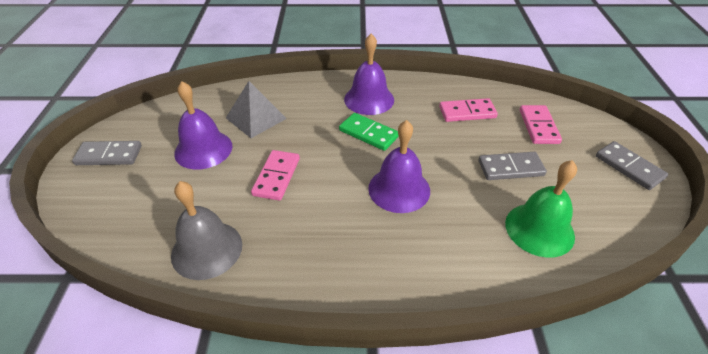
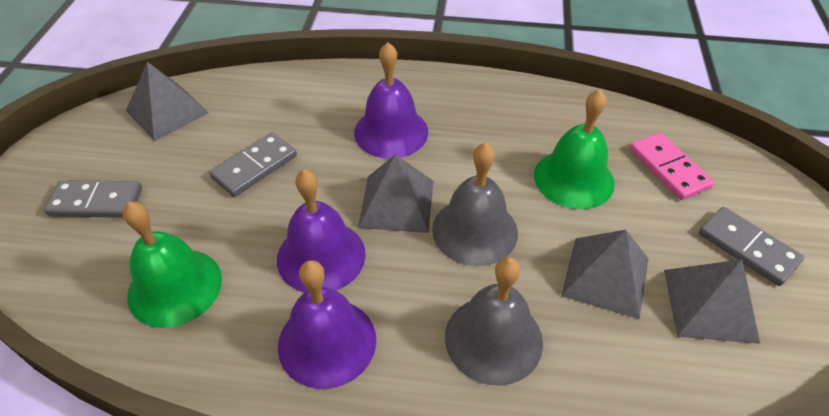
green bell: [505,160,577,258] = 1 -> [123,202,222,328] [534,89,615,209] = 2
green domino: [339,113,399,151] = 1 -> none = 0
grey bell: [171,181,242,280] = 1 -> [432,143,518,266] [445,257,543,386] = 2
grey pyramid: [226,81,287,138] = 1 -> [126,62,209,141] [358,154,434,233] [561,230,648,319] [664,259,760,344] = 4
pink domino: [251,150,300,201] [439,98,498,122] [520,105,562,144] = 3 -> [630,132,714,200] = 1

